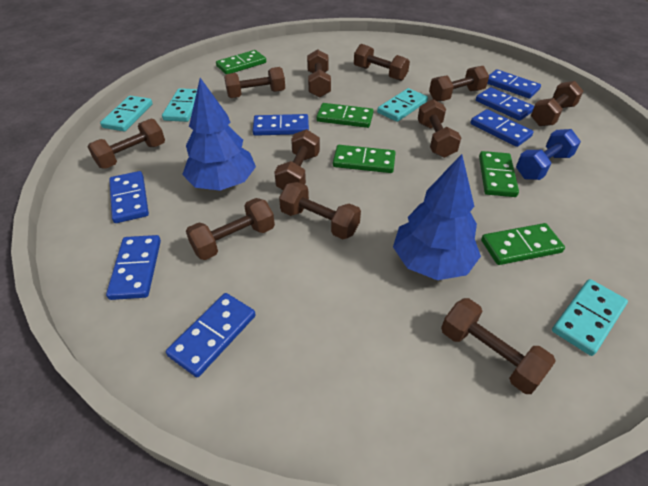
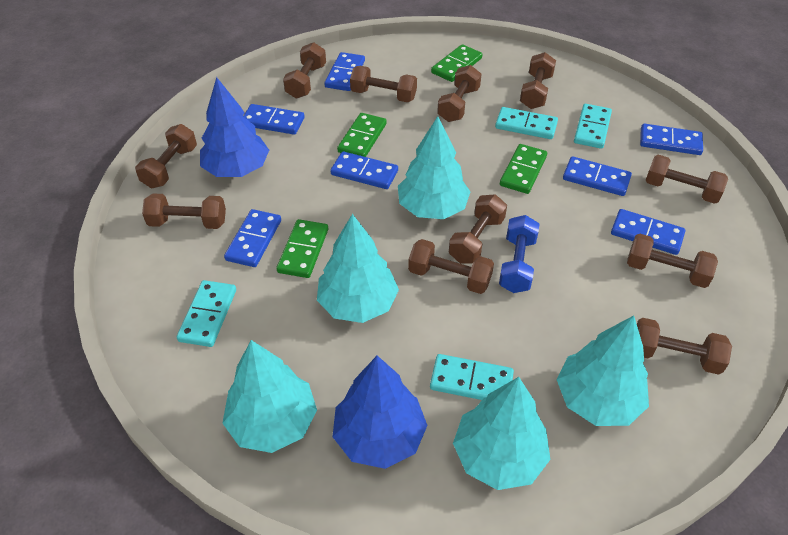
green domino: [216,50,266,74] [316,103,373,128] [333,145,396,173] [479,151,519,197] [481,223,565,265] = 5 -> [276,219,328,278] [337,113,387,157] [431,44,483,82] [500,144,547,194] = 4
turquoise tree: none = 0 -> [222,340,317,453] [317,214,399,323] [398,116,471,219] [453,377,551,490] [557,315,649,426] = 5

